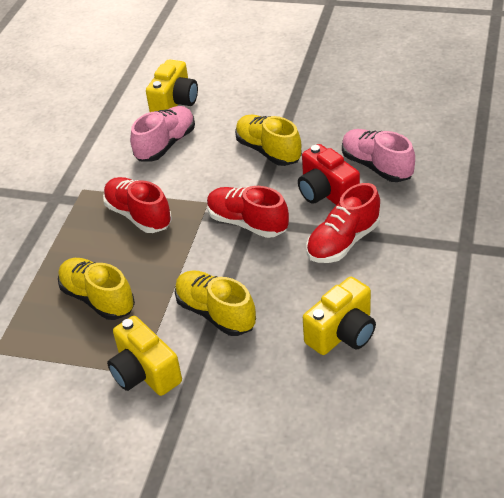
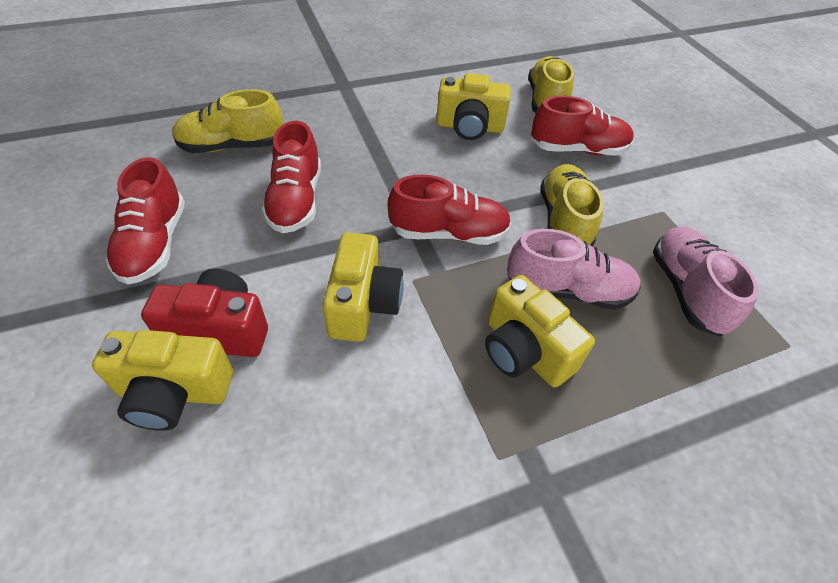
red shoe: [103,177,172,233] [207,186,289,238] [306,183,380,263] = 3 -> [105,157,185,285] [262,121,321,233] [388,175,511,245] [531,96,634,156] = 4
yellow camera: [107,316,182,396] [146,59,198,112] [303,277,376,355] = 3 -> [92,330,233,431] [323,232,404,342] [436,73,511,140] [485,275,595,387] = 4

